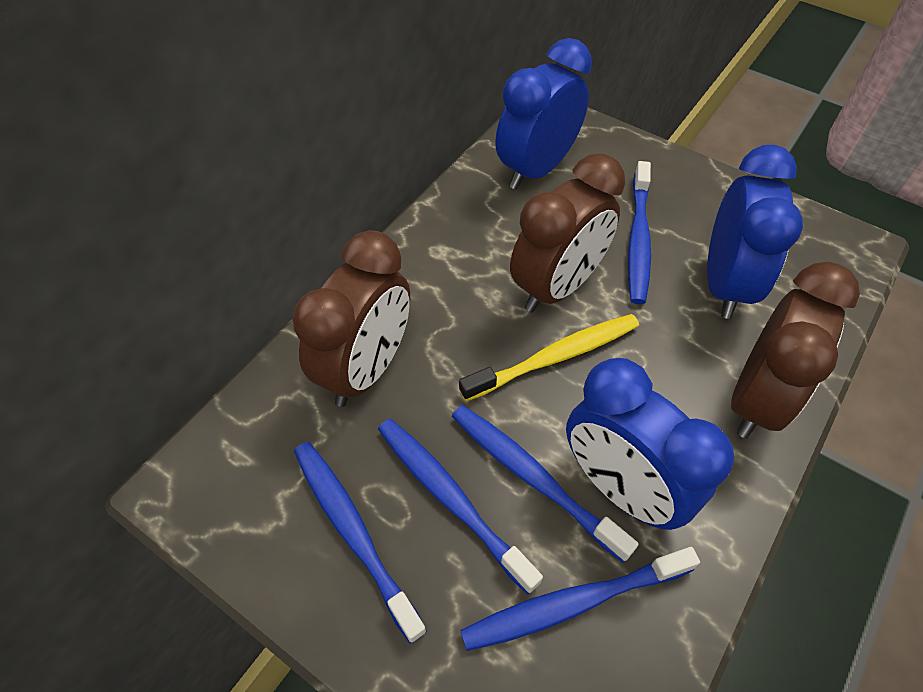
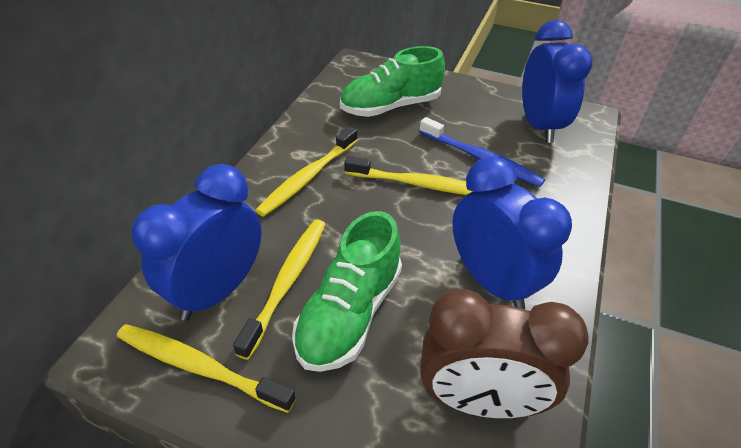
blue toothbrush: [294,442,427,643] [378,419,543,595] [452,405,639,562] [460,547,700,651] [628,161,651,304] = 5 -> [419,117,545,187] = 1
brown clock: [292,230,410,407] [510,153,625,313] [731,262,860,438] = 3 -> [420,289,589,418] = 1
green shoe: none = 0 -> [292,211,402,372] [340,46,445,117] = 2
yellow toothbrush: [459,314,639,401] = 1 -> [117,324,296,413] [233,219,325,360] [255,127,358,217] [344,156,473,195] = 4

